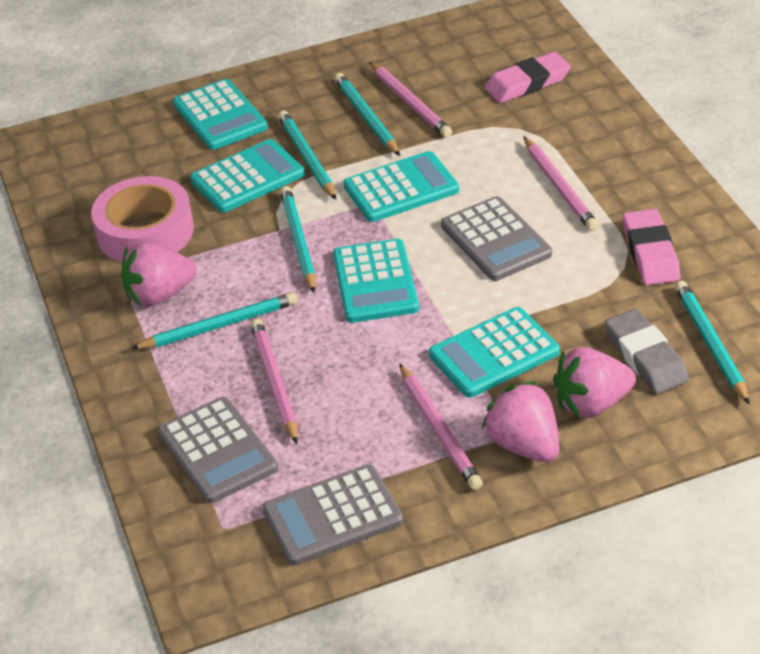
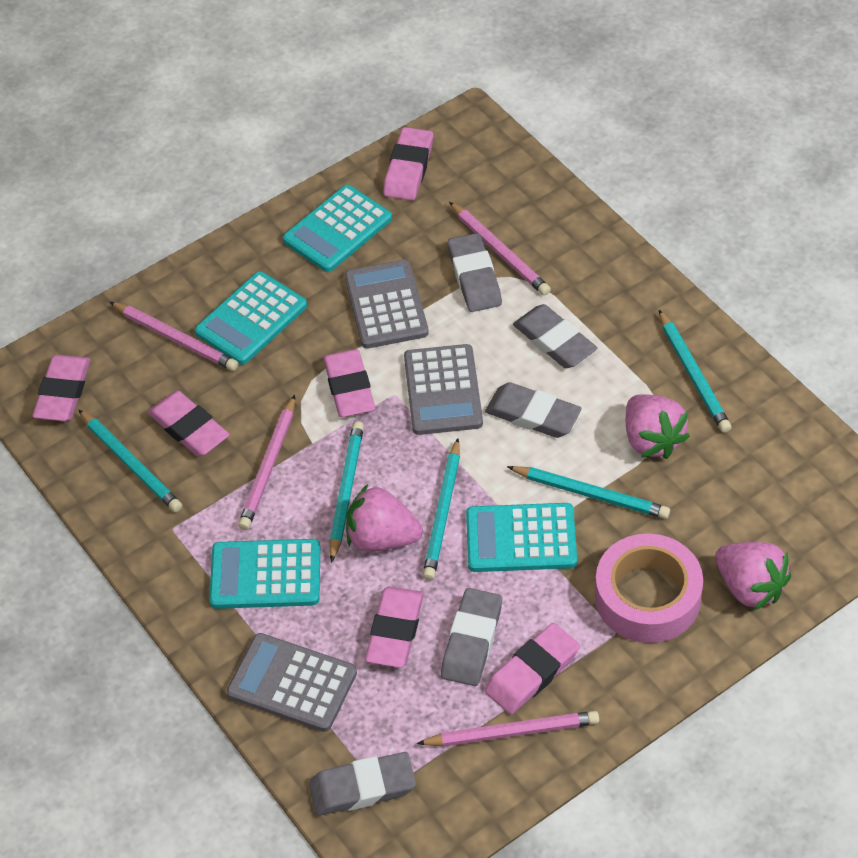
grey eraser: [605,309,689,394] = 1 -> [309,752,416,816] [441,588,502,686] [448,233,502,312] [485,382,582,438] [513,304,597,368] = 5
pink eraser: [485,52,571,103] [623,209,680,285] = 2 -> [32,355,91,421] [147,391,230,457] [323,349,375,417] [365,586,424,668] [383,127,433,200] [485,623,580,715] = 6
turquoise calculator: [173,79,268,150] [190,139,305,213] [333,239,419,323] [343,151,459,222] [429,307,560,398] = 5 -> [195,271,307,365] [209,539,321,609] [283,185,392,272] [466,503,577,572] = 4

